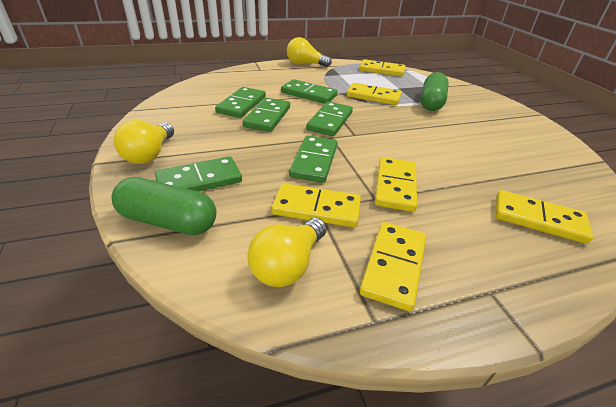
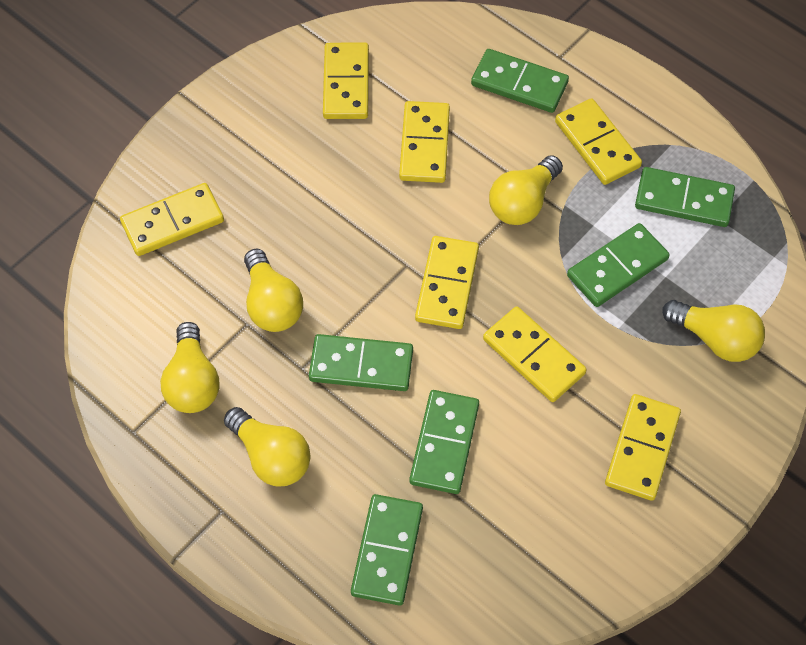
green capsule: [111,177,216,235] [420,72,449,111] = 2 -> none = 0
yellow domino: [272,183,361,228] [347,83,402,105] [359,59,405,77] [360,222,426,311] [375,157,417,212] [496,190,593,244] = 6 -> [120,183,224,256] [323,43,369,119] [399,101,450,183] [415,236,479,329] [483,306,587,402] [555,98,642,185] [605,394,681,501] = 7
yellow light bulb: [114,120,174,164] [247,218,327,287] [287,37,332,67] = 3 -> [160,322,219,413] [224,407,311,486] [244,249,303,332] [489,155,563,225] [662,300,765,362] = 5

